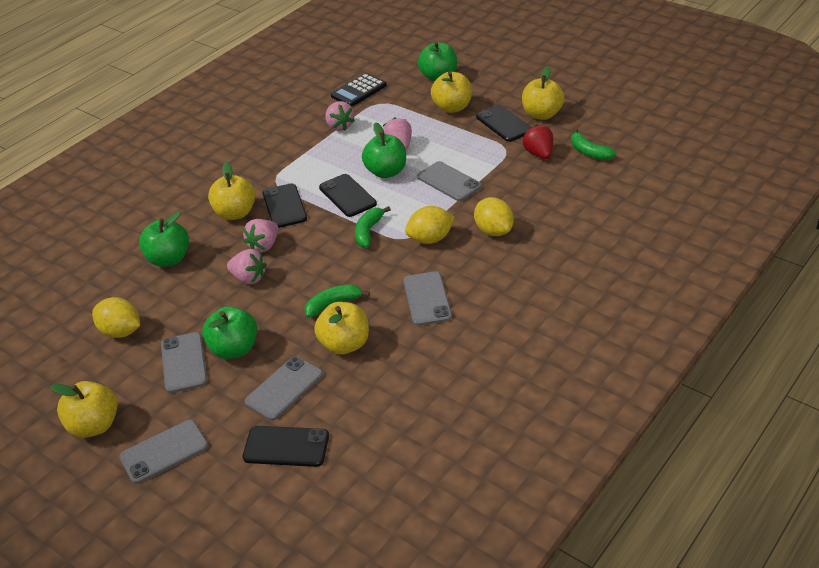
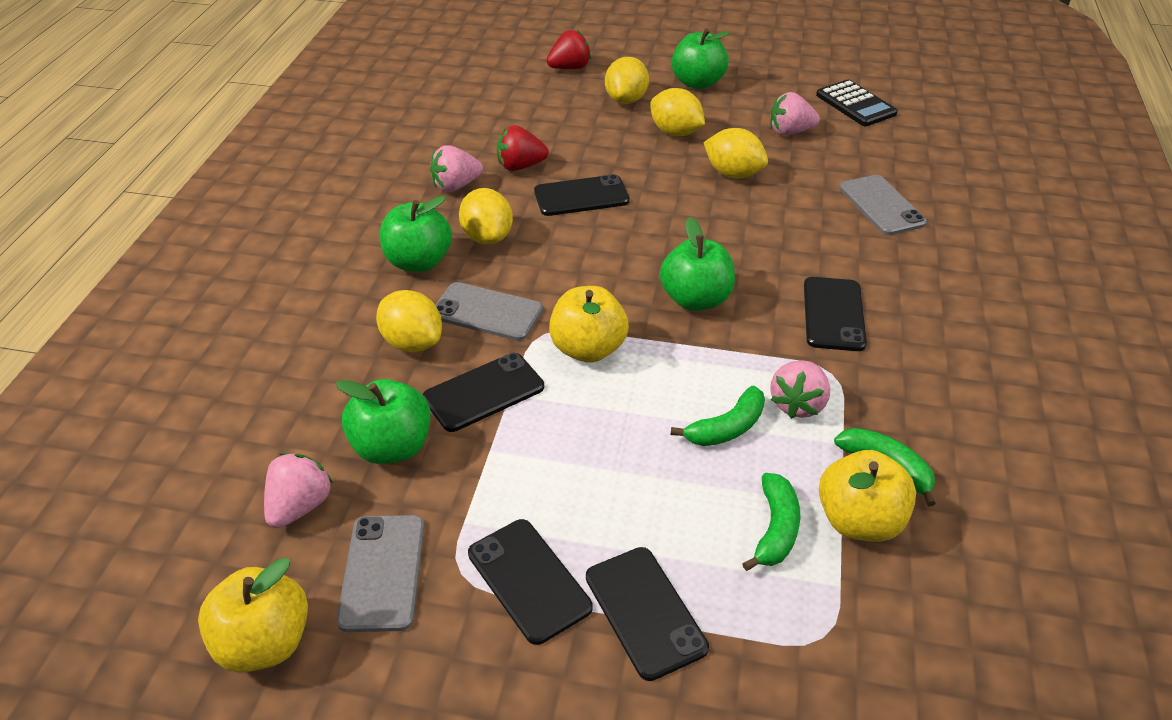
black phone: [243,426,329,467] [263,183,307,228] [319,174,377,217] [476,105,532,142] = 4 -> [423,353,544,432] [468,519,593,645] [534,174,630,216] [586,547,709,681] [804,277,867,351] = 5
grey phone: [119,420,209,484] [161,332,207,393] [244,356,323,421] [403,271,452,326] [417,161,482,201] = 5 -> [337,515,424,632] [435,282,543,341] [840,175,927,235] = 3
red strawberry: [522,125,553,159] = 1 -> [497,125,549,171] [547,30,591,69] = 2
yellow apple: [50,381,118,438] [208,162,255,220] [314,302,369,355] [431,71,472,113] [522,66,564,120] = 5 -> [198,558,308,673] [549,286,629,363] [819,450,916,542] = 3
yellow lemon: [92,297,140,338] [405,206,455,244] [474,197,514,236] = 3 -> [376,290,442,352] [459,188,513,245] [605,57,649,104] [650,88,705,136] [703,128,768,178] = 5

